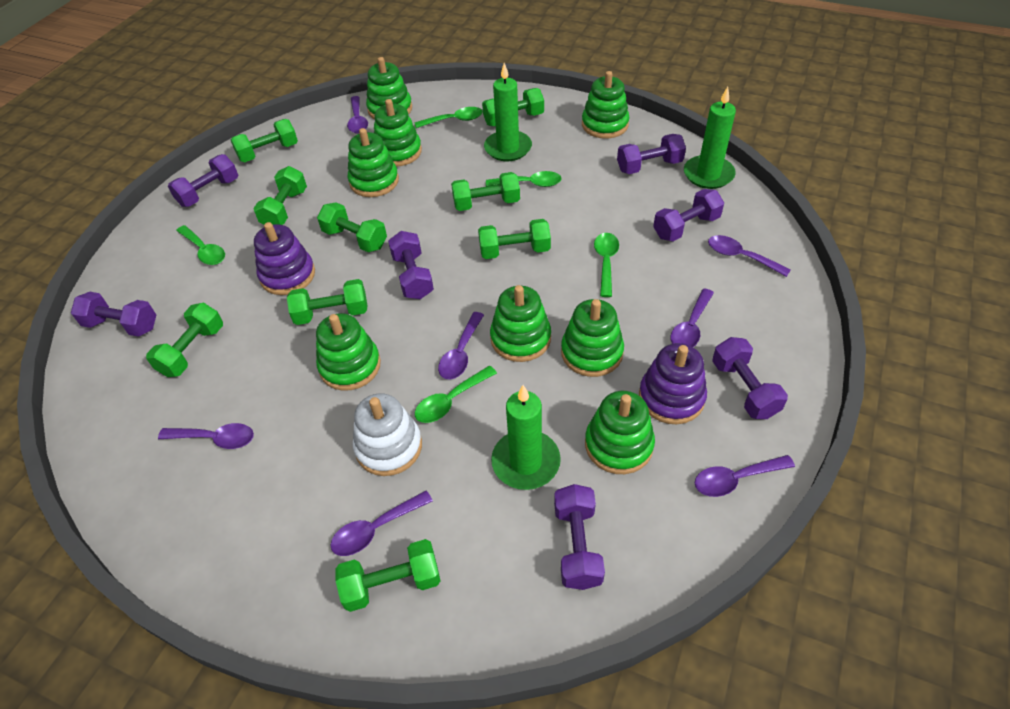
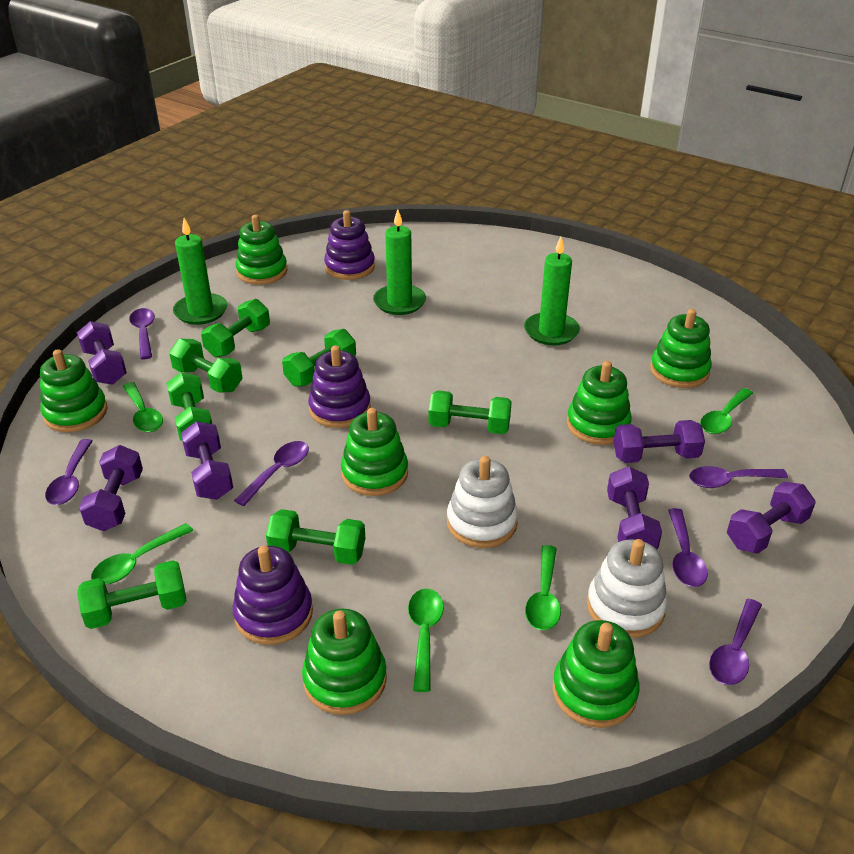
green dumbbell: [146,303,223,377] [231,119,298,162] [253,166,307,225] [287,279,367,325] [317,202,387,252] [335,539,441,612] [451,172,520,211] [478,219,551,259] [482,88,544,126] = 9 -> [77,560,186,629] [166,372,212,441] [169,339,243,393] [201,299,270,358] [266,509,365,565] [282,329,356,387] [429,390,512,434] = 7
green stacking toy: [316,313,381,391] [348,128,399,197] [366,57,412,120] [374,99,422,166] [490,285,551,362] [561,299,624,377] [582,71,630,138] [585,391,655,474] = 8 -> [40,349,108,432] [236,215,287,285] [302,609,387,715] [341,408,408,496] [553,620,640,728] [567,361,632,445] [650,309,712,388] = 7
purple dumbbell: [71,292,156,337] [168,154,238,207] [388,231,434,299] [554,484,605,590] [617,134,686,174] [653,189,724,241] [712,337,788,419] = 7 -> [77,321,127,385] [79,445,143,531] [181,421,233,500] [607,466,662,549] [614,420,705,463] [727,482,816,554] = 6
purple spoon: [158,423,254,449] [330,491,433,556] [347,96,368,134] [438,312,484,380] [671,288,714,347] [695,455,795,497] [708,235,791,277] = 7 -> [45,439,93,505] [129,308,155,359] [234,441,309,506] [668,508,708,587] [689,466,788,488] [709,599,762,685] = 6
purple stacking toy: [254,222,315,295] [639,343,707,424] = 2 -> [233,545,313,645] [308,345,371,428] [324,210,375,280] = 3
white stacking toy: [353,393,422,476] = 1 -> [447,456,518,548] [587,539,668,638] = 2

